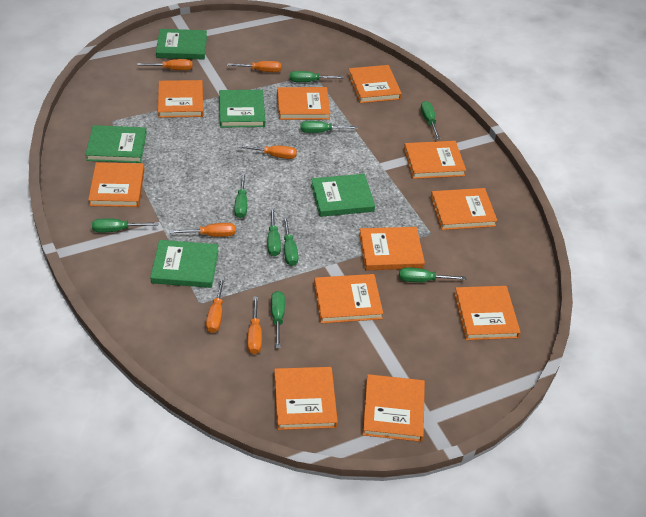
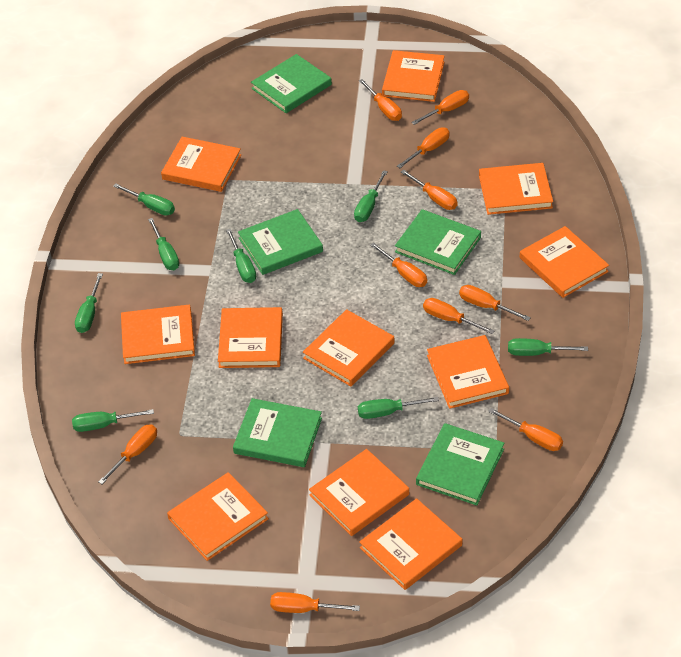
green screwdriver: [92,218,158,233] [234,173,247,218] [268,208,281,257] [271,291,285,348] [283,217,298,266] [290,71,344,82] [300,121,358,133] [399,267,466,282] [421,101,441,139] = 9 -> [72,409,154,432] [75,273,103,333] [113,183,175,215] [148,218,179,270] [226,229,256,283] [354,170,388,222] [358,397,439,419] [508,338,588,356] = 8
orange screwdriver: [137,59,192,70] [170,223,236,237] [206,277,225,333] [227,61,281,72] [237,145,297,159] [247,297,262,354] = 6 -> [98,424,157,484] [270,592,360,613] [359,79,402,121] [370,243,427,287] [397,128,450,168] [401,170,457,210] [411,90,469,125] [423,298,495,334] [459,285,531,321] [488,408,563,451] = 10

